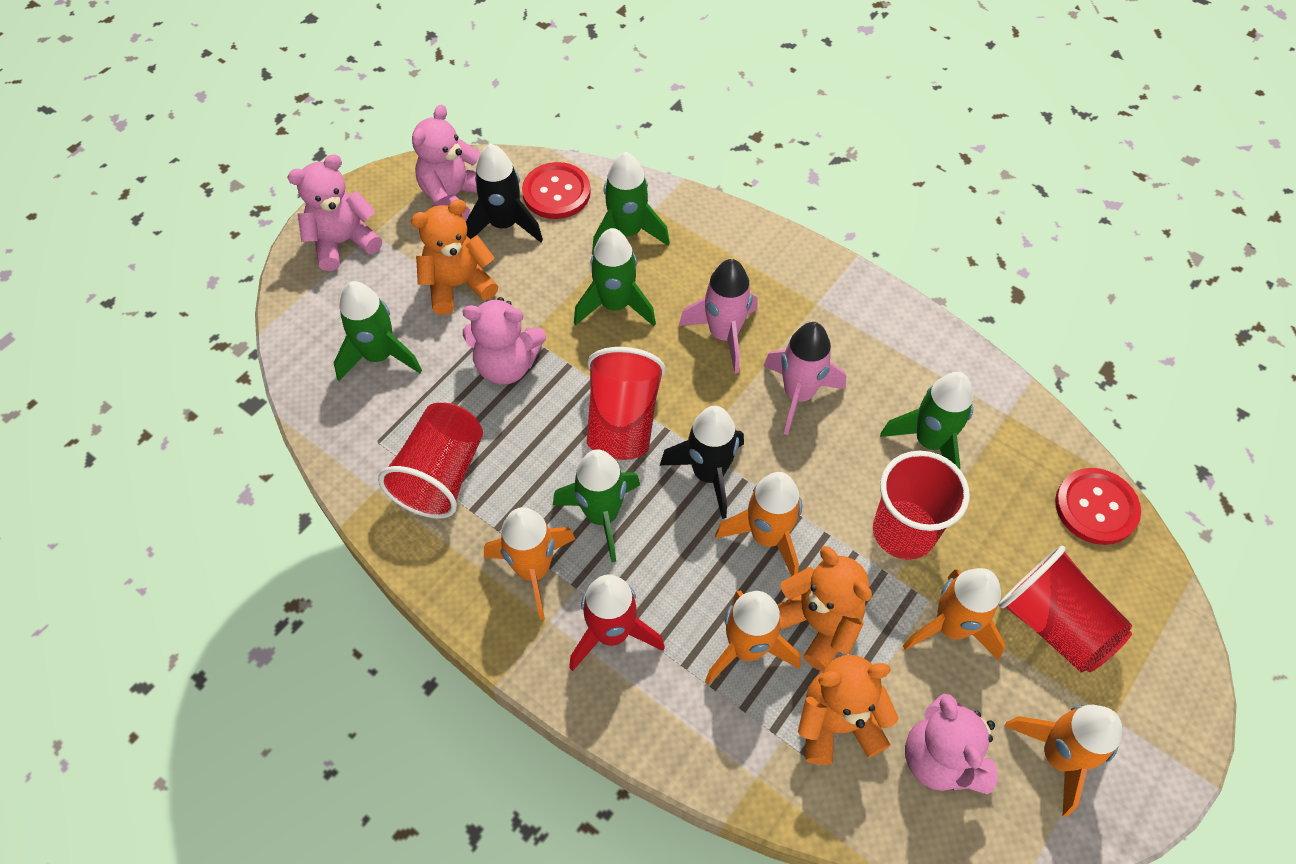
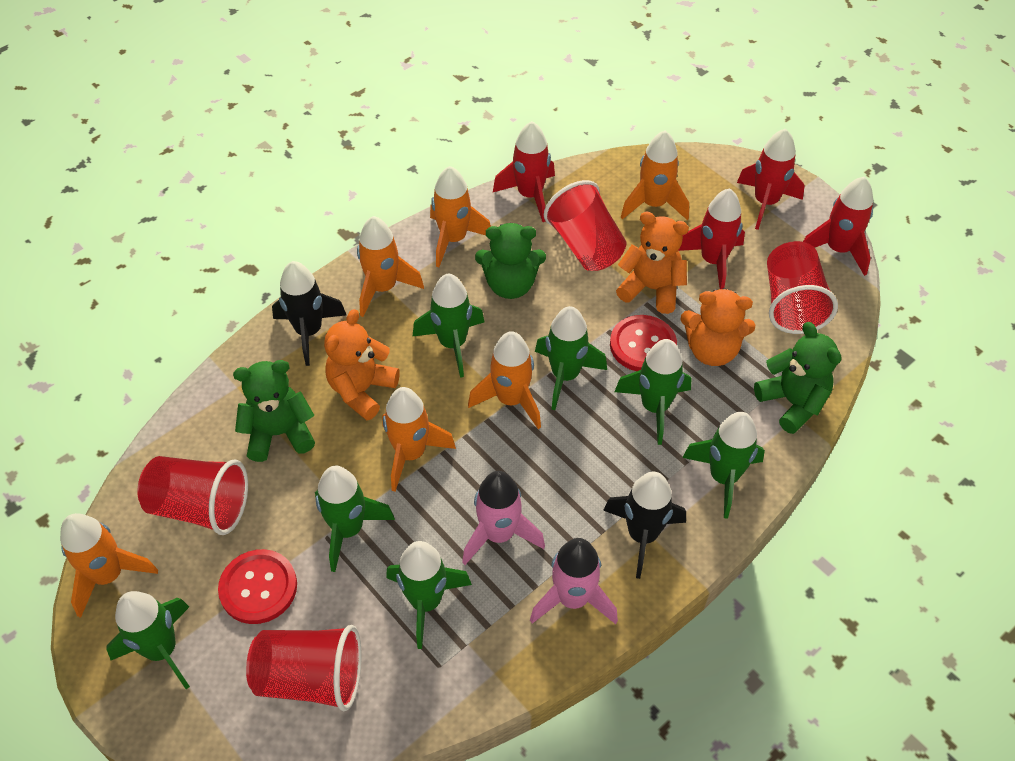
green rocket: [334,281,422,381] [553,450,640,562] [574,228,656,326] [592,152,670,255] [880,372,973,469] = 5 -> [107,591,190,689] [315,466,395,572] [386,541,472,649] [413,274,484,378] [535,306,607,410] [615,339,692,445] [682,412,765,518] = 7
green teddy bear: none = 0 -> [233,360,315,462] [475,223,546,299] [754,322,841,434] = 3
orange rocket: [484,507,575,620] [705,590,801,685] [715,472,802,576] [903,568,1006,661] [1005,705,1122,816] = 5 -> [60,513,158,618] [357,216,424,317] [382,387,456,492] [430,166,491,267] [468,331,541,429] [621,131,689,220] = 6
pink teddy bear: [287,154,382,271] [412,105,480,220] [463,297,546,385] [905,694,998,794] = 4 -> none = 0
red rocket: [569,574,665,671] = 1 -> [493,121,555,222] [678,188,745,289] [737,129,805,230] [803,177,873,276] = 4

